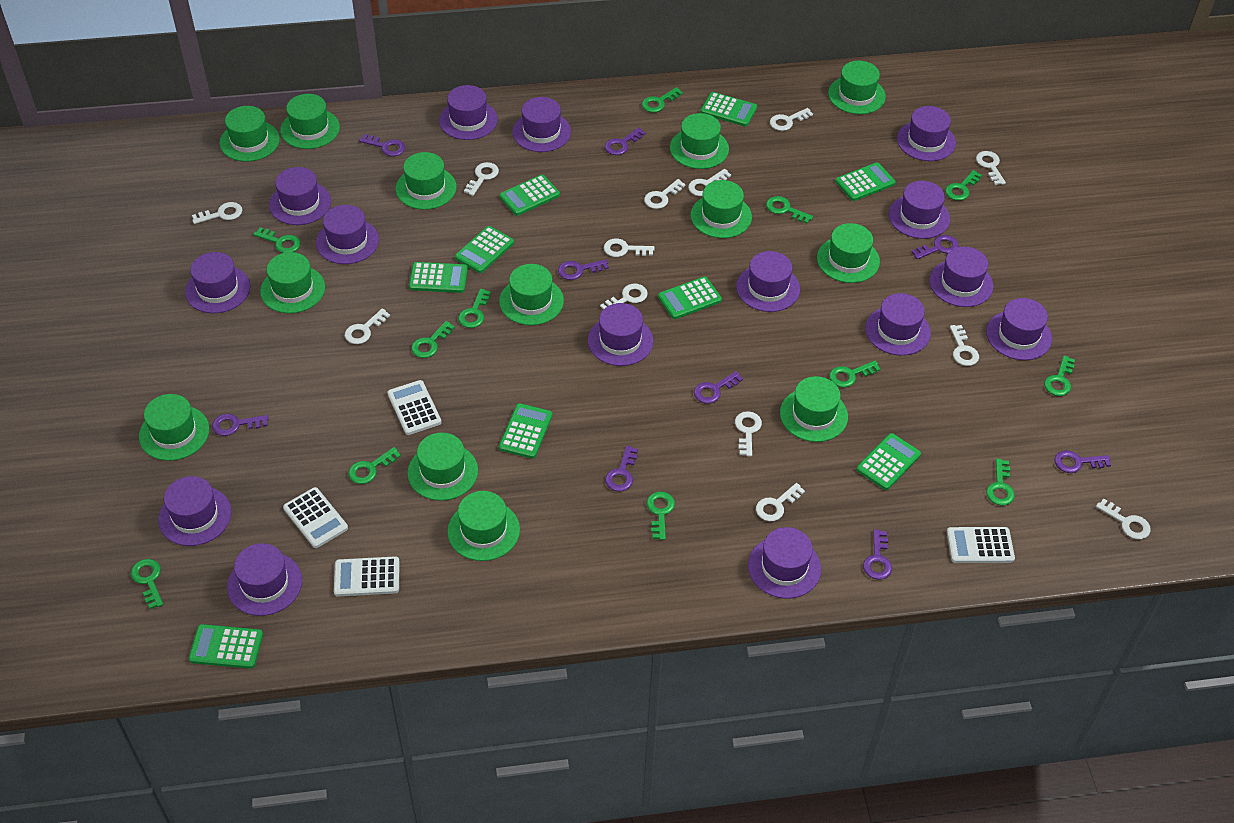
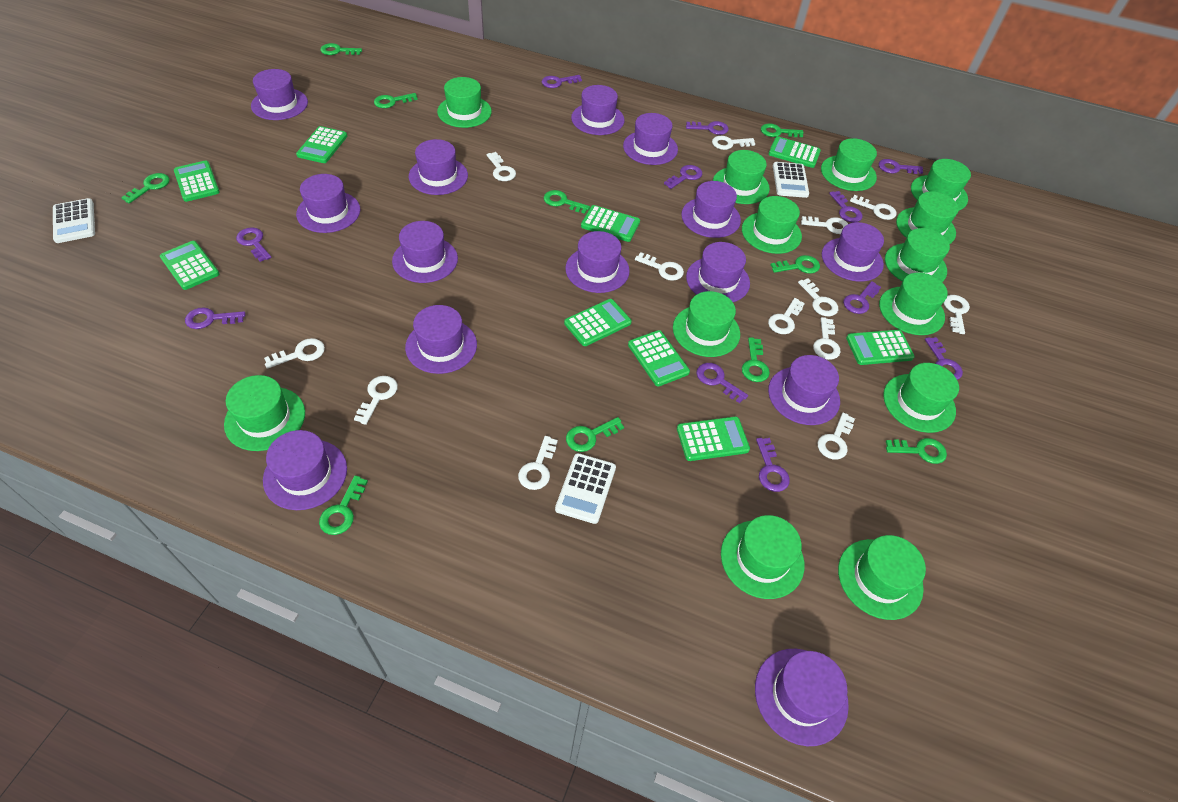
green key: [131,559,163,609] [253,227,300,253] [348,447,401,484] [411,321,455,358] [458,289,491,328] [642,87,683,113] [647,491,675,540] [766,196,813,224] [829,361,880,388] [945,170,982,201] [986,459,1015,505] [1044,355,1075,396] = 12 -> [121,173,170,203] [319,475,368,535] [320,43,362,55] [374,93,418,108] [544,190,590,214] [566,417,624,452] [742,337,770,382] [761,123,804,137] [771,255,820,274] [886,438,947,464] = 10
purple hat: [158,476,232,546] [185,252,251,313] [227,543,302,616] [269,167,331,225] [316,205,379,264] [439,85,498,140] [512,97,571,152] [588,303,653,366] [736,251,800,312] [748,527,821,599] [865,293,931,356] [889,181,950,239] [897,106,956,161] [929,247,993,307] [986,298,1052,360] = 15 -> [251,69,308,120] [263,430,347,510] [296,174,360,233] [392,221,458,283] [405,305,477,374] [409,139,468,195] [565,231,630,293] [571,85,625,135] [623,113,678,165] [681,181,741,238] [686,242,750,302] [755,649,849,746] [768,355,840,425] [822,222,884,282] = 14
purple key: [212,414,269,436] [359,134,405,156] [558,259,609,280] [605,127,646,155] [605,446,638,492] [694,371,743,404] [863,529,892,580] [912,235,959,259] [1054,450,1111,473] = 9 -> [185,307,246,329] [236,227,271,262] [542,75,582,88] [664,165,702,189] [686,121,729,135] [696,363,748,403] [756,438,790,492] [829,191,863,223] [843,281,881,314] [879,159,923,174] [925,337,963,380] = 11
white calculator: [283,487,348,548] [334,556,400,597] [387,380,442,435] [947,527,1015,563] = 4 -> [53,198,95,243] [555,453,616,524] [773,162,809,198] = 3

